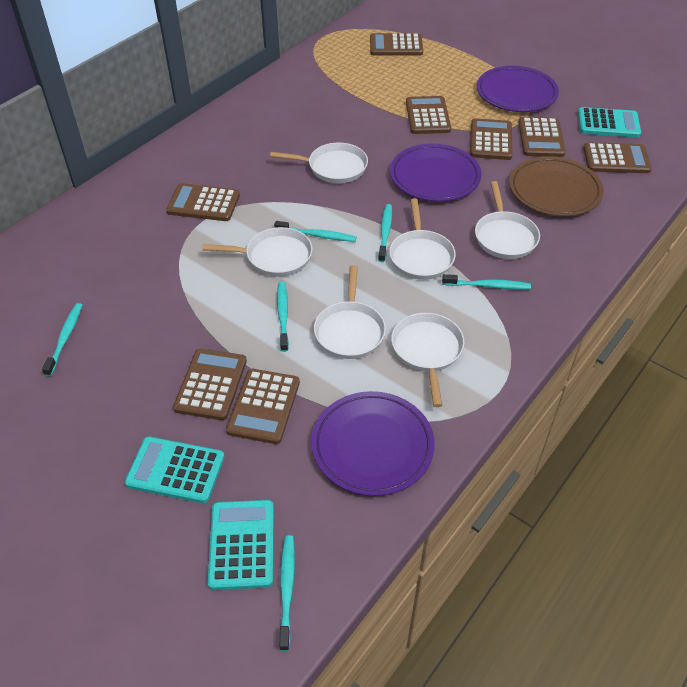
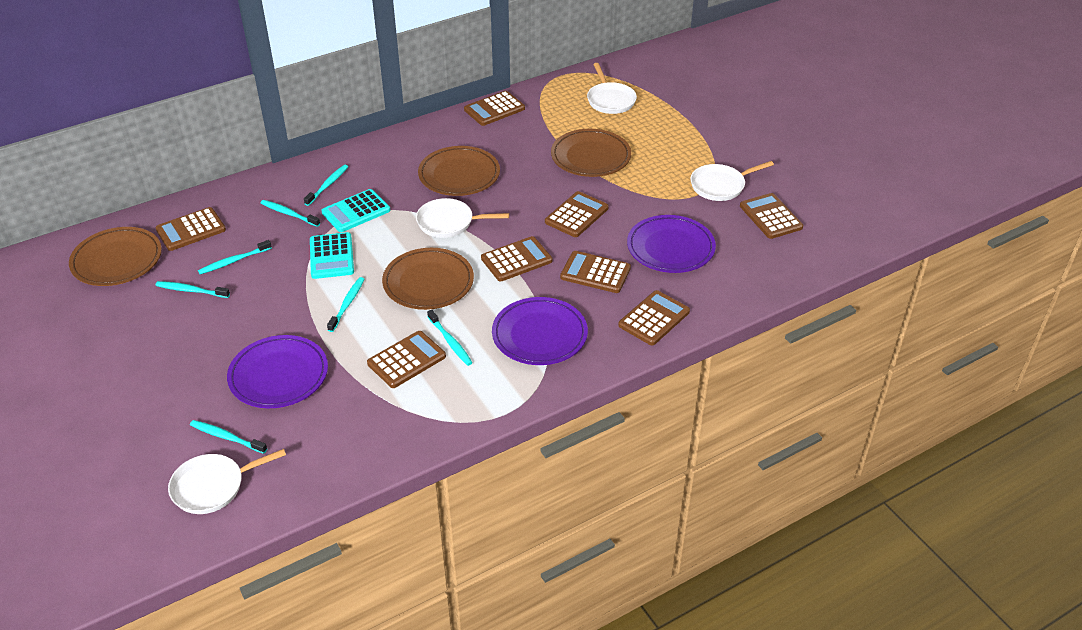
brown plate: [509,156,604,216] = 1 -> [69,227,162,286] [382,248,474,310] [418,146,500,196] [551,129,631,177] = 4
turquoise calculator: [125,437,225,503] [208,500,274,590] [578,107,641,138] = 3 -> [310,232,354,279] [321,189,390,232] = 2
turquoise toothbrush: [42,303,82,376] [274,221,357,242] [277,282,289,352] [279,535,295,651] [378,204,392,262] [442,274,531,289] = 6 -> [155,281,230,298] [190,420,267,454] [198,240,272,274] [260,200,320,227] [304,165,348,206] [327,277,364,332] [427,310,473,366] = 7
white pan: [202,227,313,277] [270,143,368,183] [314,265,386,359] [389,199,456,280] [391,313,465,407] [475,181,540,259] = 6 -> [168,449,286,514] [416,198,509,238] [587,63,637,114] [690,161,774,201] = 4

